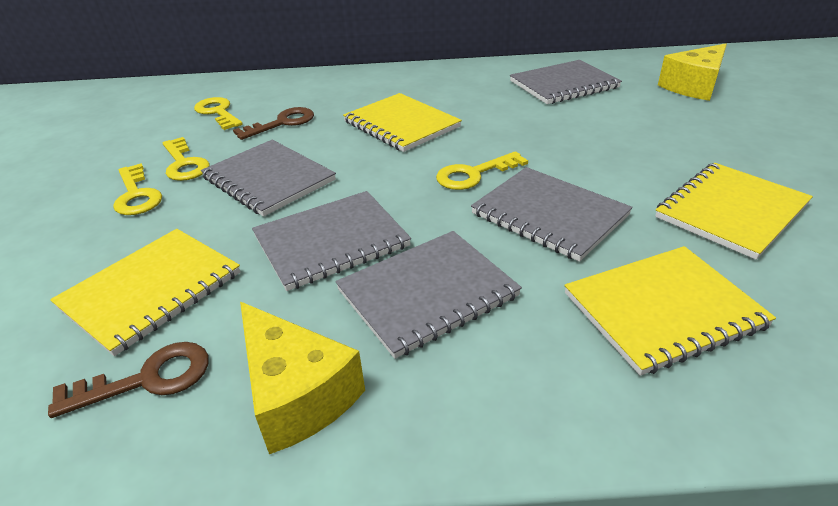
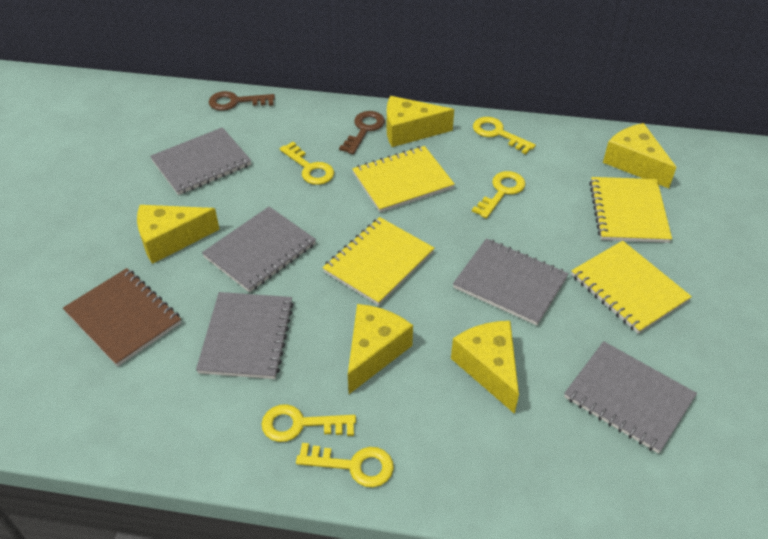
brown notebook: none = 0 -> [63,268,181,367] = 1
yellow cheese: [240,302,365,454] [658,43,727,101] = 2 -> [137,205,220,264] [348,304,413,394] [387,96,454,147] [451,321,519,414] [603,123,677,189] = 5
yellow key: [113,164,162,215] [163,137,209,181] [194,97,243,130] [436,151,528,190] = 4 -> [261,404,356,442] [280,142,334,185] [296,443,394,487] [472,171,525,219] [473,117,536,154] = 5

